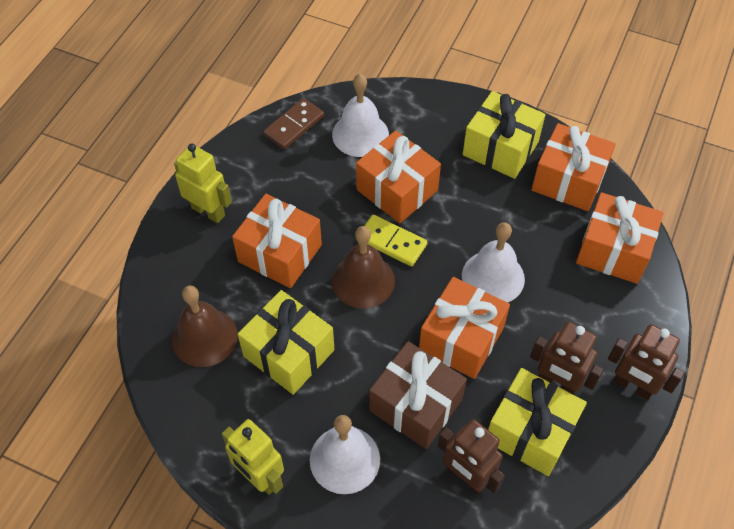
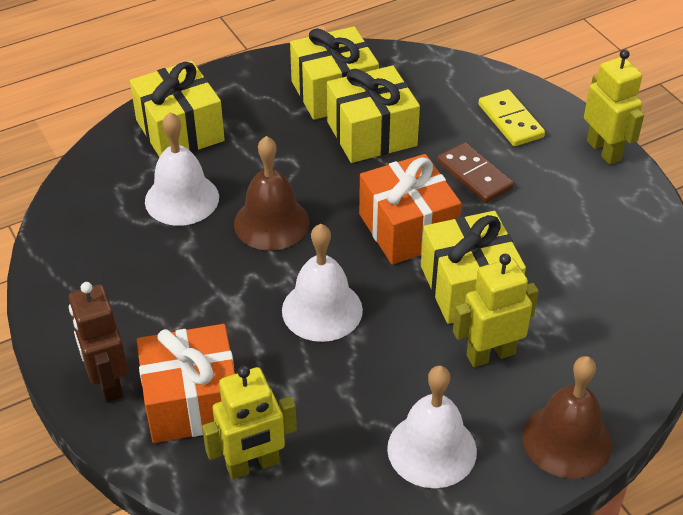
brown gift: [369,341,467,449] = 1 -> none = 0
brown robot: [438,419,505,495] [530,322,604,395] [608,324,685,400] = 3 -> [69,282,128,403] = 1
orange gift: [232,194,322,288] [356,130,441,223] [419,277,510,379] [531,123,616,211] [576,192,664,284] = 5 -> [136,324,235,443] [359,154,461,265] = 2
yellow gift: [238,290,334,395] [463,91,546,179] [488,368,587,476] = 3 -> [130,61,225,157] [290,26,379,120] [327,65,420,163] [421,211,526,324] = 4
yellow robot: [174,143,232,223] [222,419,284,495] = 2 -> [202,366,297,479] [453,254,539,367] [584,49,644,165] = 3

